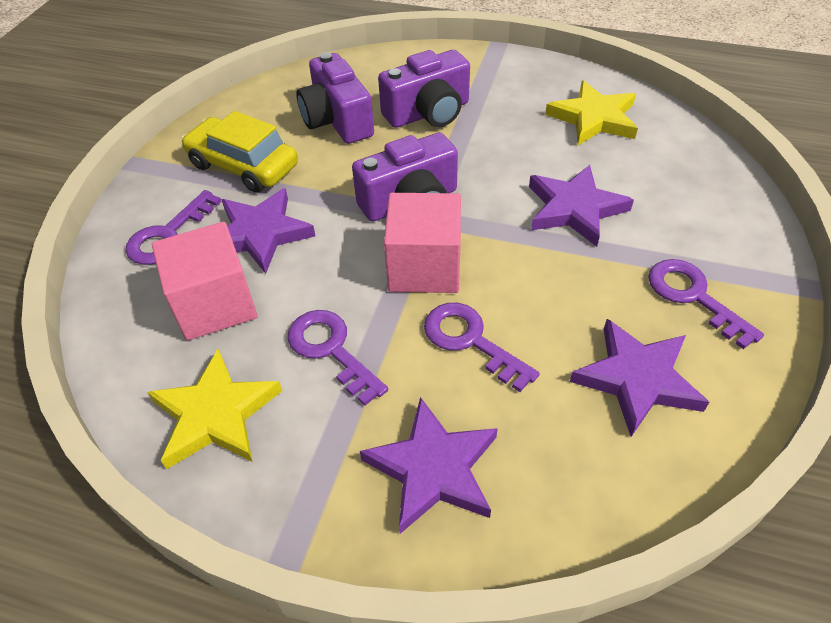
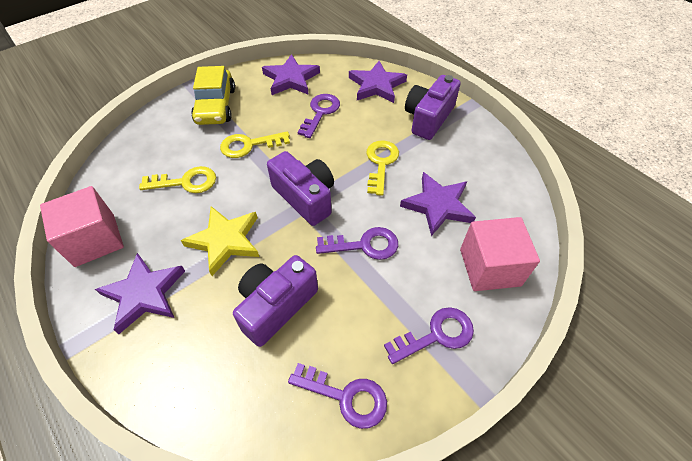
yellow key: none = 0 -> [139,166,216,193] [220,131,290,158] [366,140,399,196] = 3
yellow star: [147,349,282,469] [545,80,638,145] = 2 -> [181,206,259,276] = 1

